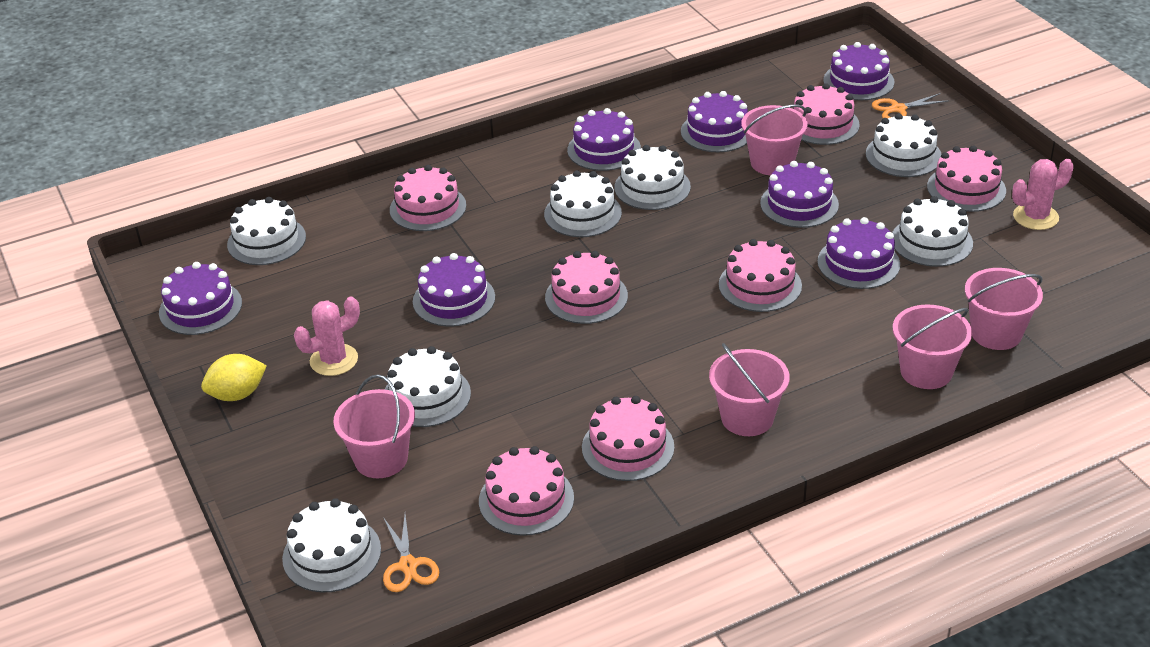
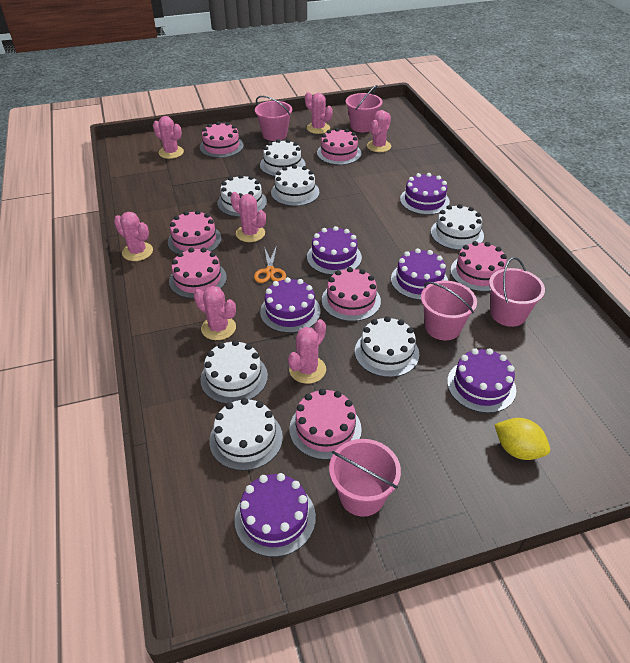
orange scissors: [383,514,439,592] [872,93,949,118] = 2 -> [254,246,286,283] = 1
pink cactus: [294,296,360,376] [1012,159,1074,230] = 2 -> [114,212,153,261] [153,116,184,159] [194,286,236,340] [230,192,266,242] [288,319,326,384] [305,92,333,134] [367,110,391,152] = 7
purple cake: [159,262,242,335] [413,253,495,327] [567,108,641,171] [681,91,748,152] [760,161,839,228] [817,217,900,289] [823,42,894,100] = 7 -> [235,473,316,557] [260,277,320,333] [307,226,362,275] [391,248,448,300] [400,173,450,215] [447,348,516,413] = 6

